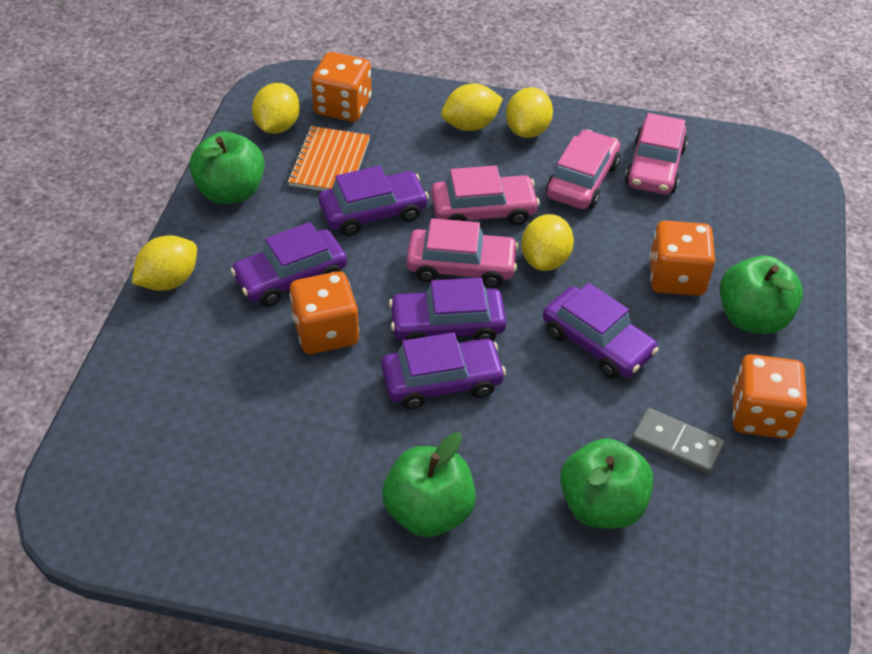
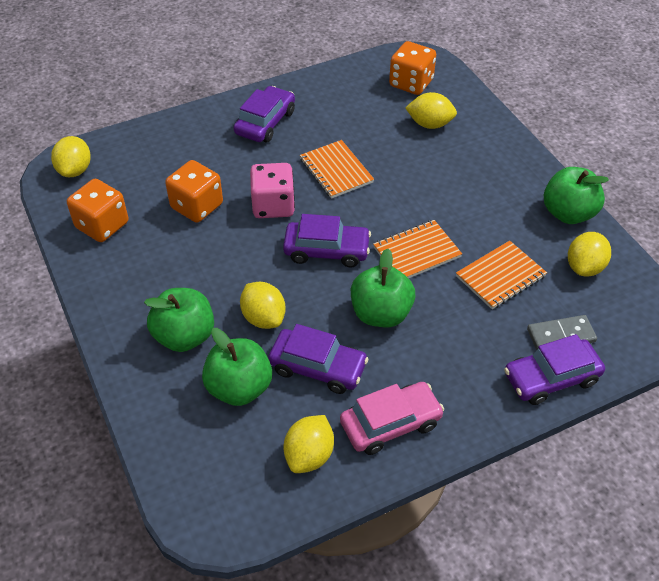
orange dice: [290,271,359,354] [311,52,372,122] [649,221,715,296] [732,354,807,439] = 4 -> [67,179,128,242] [165,160,223,223] [389,41,436,95] = 3
orange notebook: [287,126,370,191] = 1 -> [300,140,374,199] [373,220,462,278] [456,241,547,309] = 3
pink car: [406,218,519,288] [431,165,540,225] [546,130,620,209] [625,113,688,194] = 4 -> [340,382,444,455] = 1
pink dice: none = 0 -> [250,163,295,218] = 1
purple car: [230,222,347,307] [319,166,429,236] [382,332,506,410] [389,278,506,341] [543,283,659,379] = 5 -> [234,86,295,142] [268,324,369,394] [283,214,371,267] [504,334,605,405] = 4

